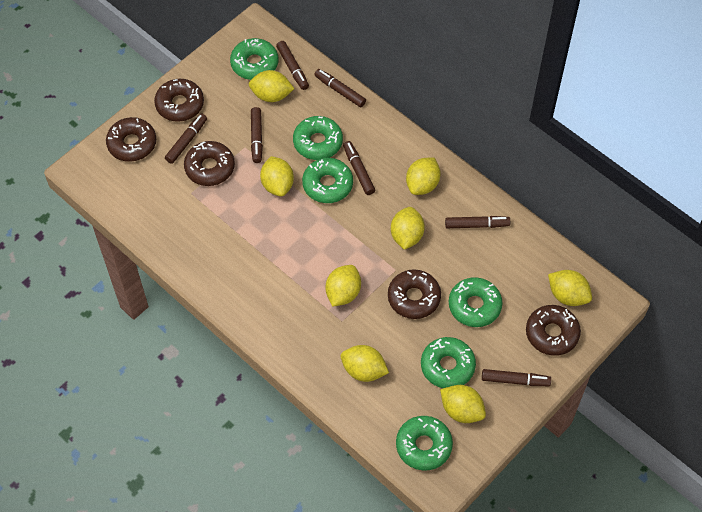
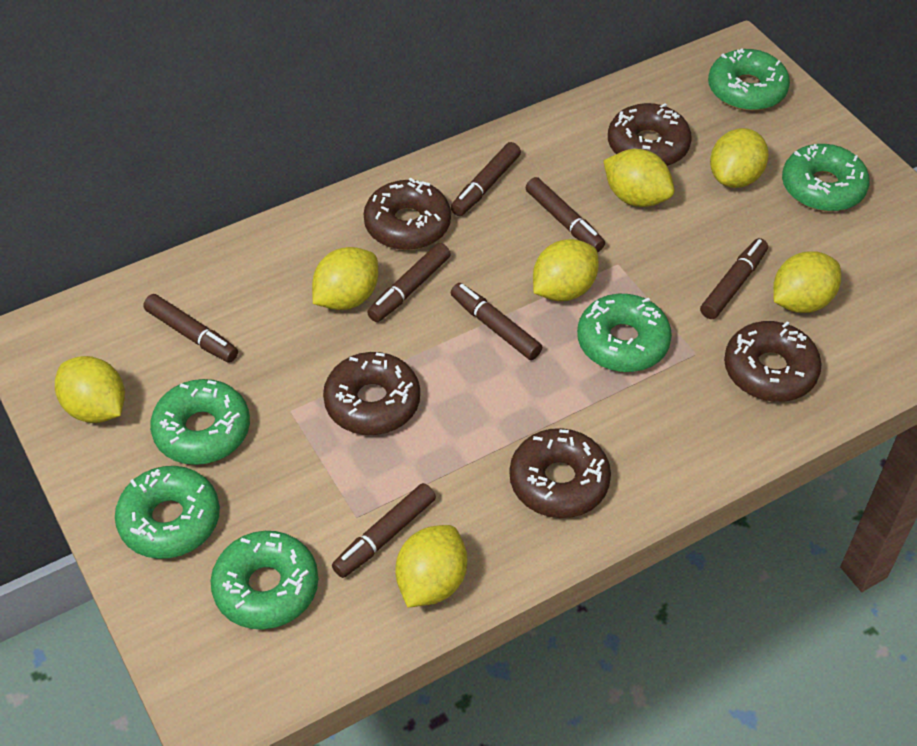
yellow lemon: [249,70,294,102] [260,156,294,197] [326,265,361,307] [341,345,389,382] [391,207,425,250] [406,158,441,195] [440,385,486,423] [548,270,592,306] = 8 -> [55,356,125,423] [312,247,378,310] [395,525,467,607] [533,239,599,301] [603,149,675,207] [710,128,769,188] [773,251,841,313] = 7

